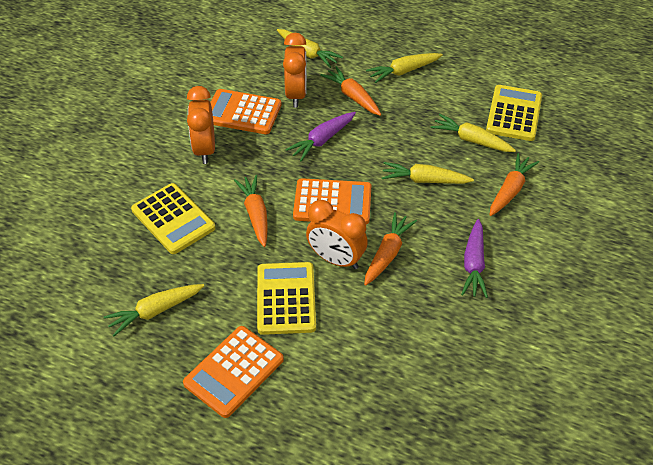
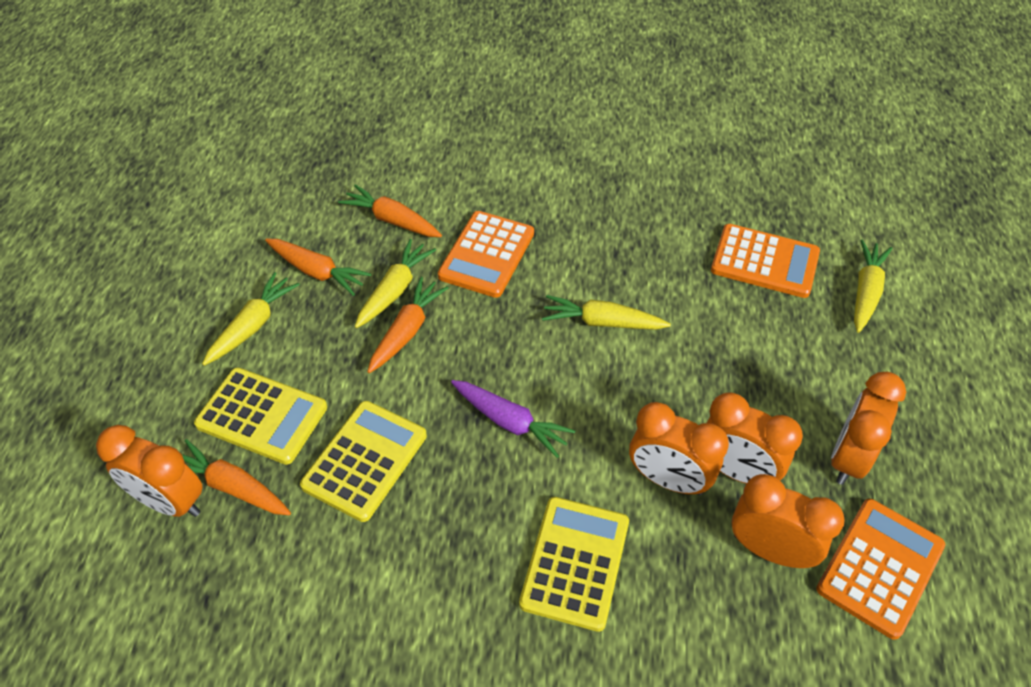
orange clock: [187,86,215,164] [283,33,307,107] [306,200,368,269] = 3 -> [96,425,203,517] [629,402,729,495] [707,392,803,484] [732,474,845,568] [831,372,906,485] = 5
purple carrot: [285,112,356,162] [461,219,488,298] = 2 -> [451,380,575,458] = 1
yellow carrot: [104,284,204,336] [277,29,343,68] [366,53,443,83] [382,162,474,184] [431,114,516,152] = 5 -> [202,272,300,366] [355,239,436,328] [542,295,671,330] [854,240,892,333] = 4

